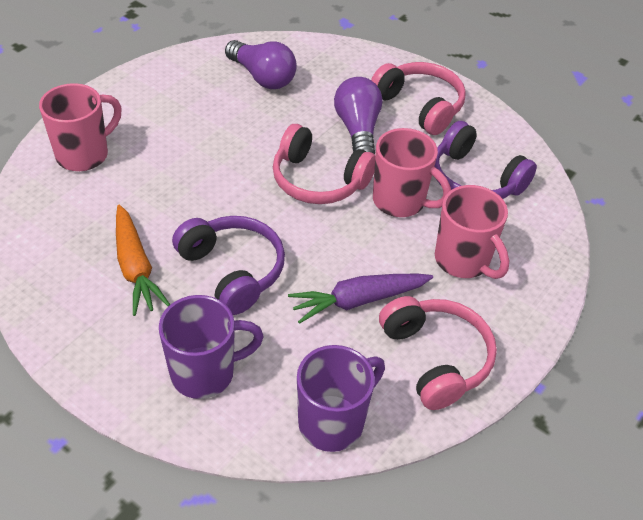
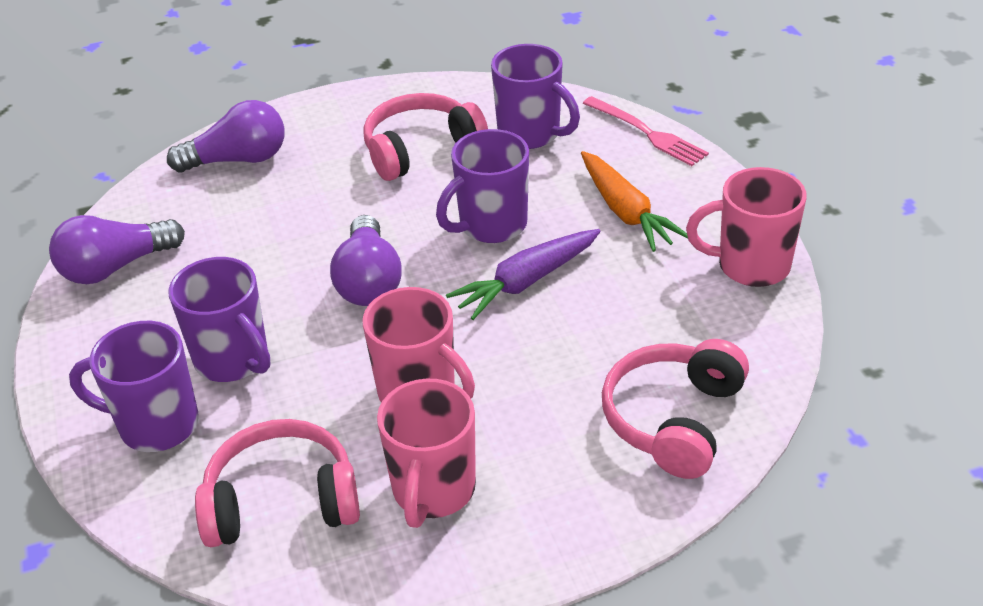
pink fork: none = 0 -> [583,96,709,166] = 1
purple headphones: [172,216,285,315] [434,121,537,199] = 2 -> none = 0
purple light bulb: [225,40,297,89] [334,77,382,155] = 2 -> [49,215,185,284] [167,100,285,172] [330,215,402,306] = 3
purple mug: [159,295,264,399] [297,345,385,452] = 2 -> [69,321,199,452] [169,257,271,382] [436,129,529,243] [491,44,580,149] = 4

